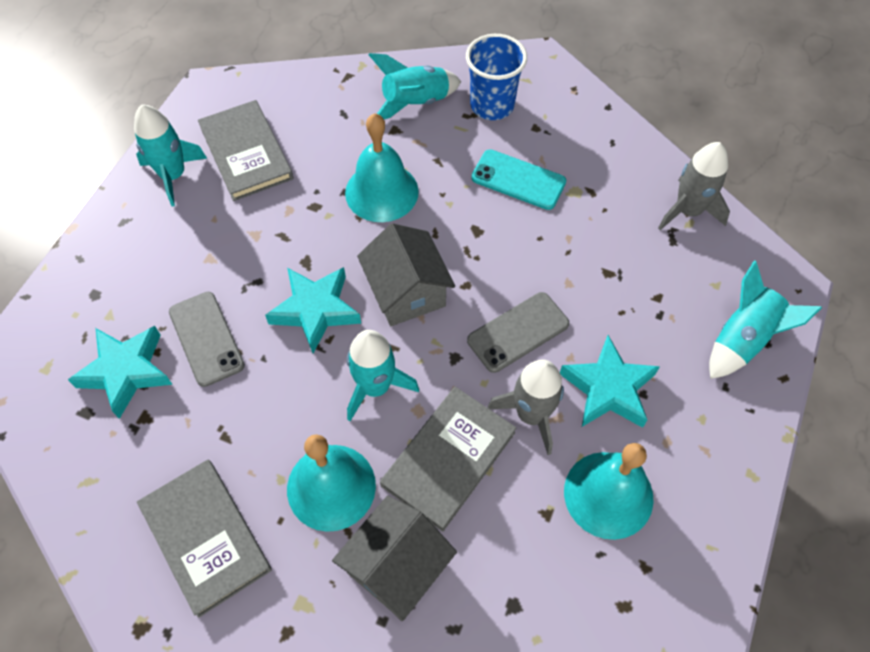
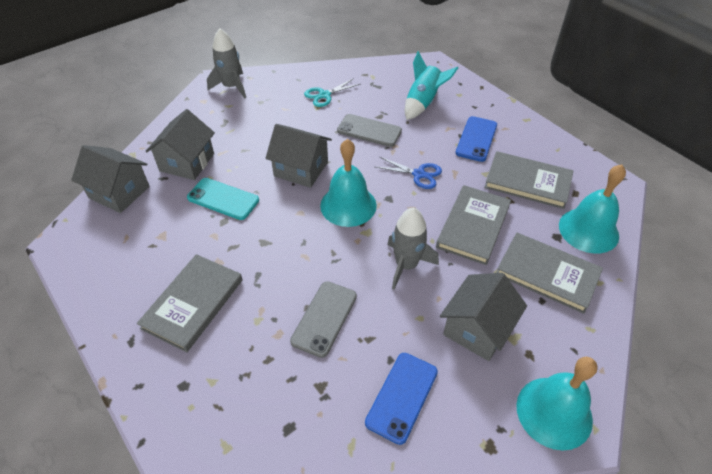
blue cup: [466,34,527,120] = 1 -> none = 0
blue phone: none = 0 -> [365,353,438,445] [455,116,497,162] = 2
blue scissors: none = 0 -> [376,157,442,189] = 1
grey book: [137,460,272,618] [198,100,293,201] [380,387,516,532] = 3 -> [137,254,243,353] [436,185,511,265] [484,151,574,209] [496,233,603,314] = 4
grey house: [332,496,457,621] [357,223,455,326] = 2 -> [71,145,150,213] [145,109,215,180] [266,124,332,188] [440,273,527,361] = 4
turquoise rocket: [134,104,207,206] [347,330,419,421] [369,53,461,119] [709,261,822,379] = 4 -> [405,51,458,120] = 1
turquoise scissors: none = 0 -> [304,78,361,107] = 1
turquoise star: [68,326,173,419] [265,267,361,353] [560,335,660,428] = 3 -> none = 0

